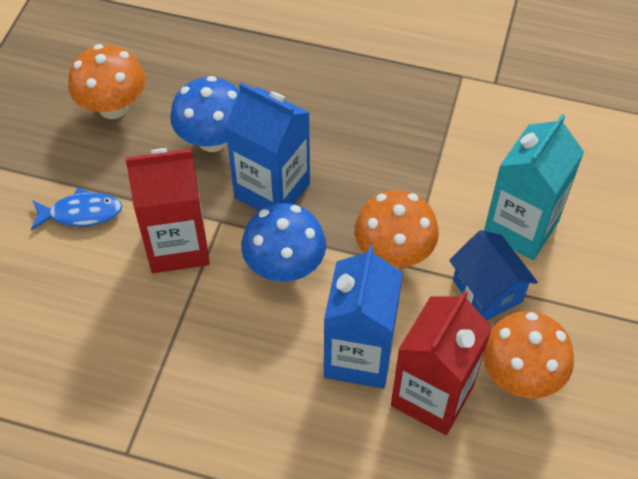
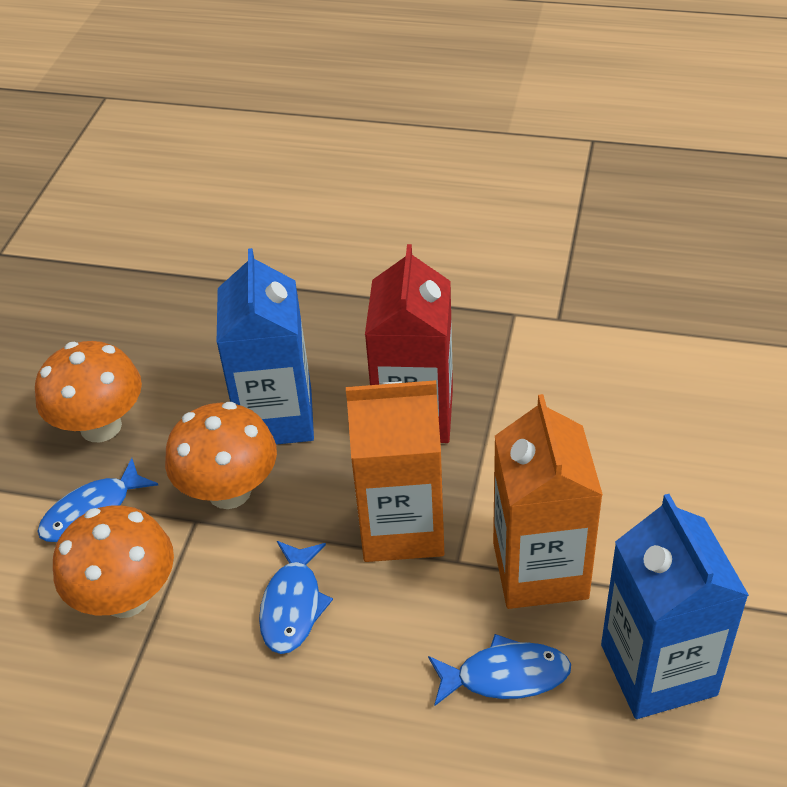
blue fish: [31,188,122,230] = 1 -> [37,458,158,542] [259,541,333,654] [428,634,571,706] = 3
blue house: [449,230,538,321] = 1 -> none = 0
blue mushroom: [170,76,240,152] [241,203,326,282] = 2 -> none = 0
orange carton: none = 0 -> [346,380,444,562] [493,394,603,609] = 2
red carton: [125,148,210,273] [391,291,492,435] = 2 -> [365,244,453,443] = 1
turquoise carton: [484,114,584,260] = 1 -> none = 0

